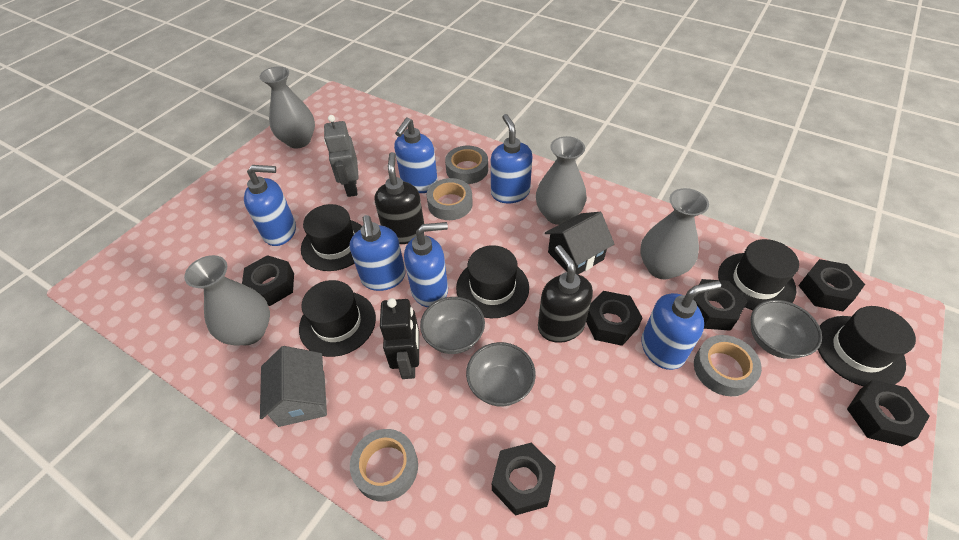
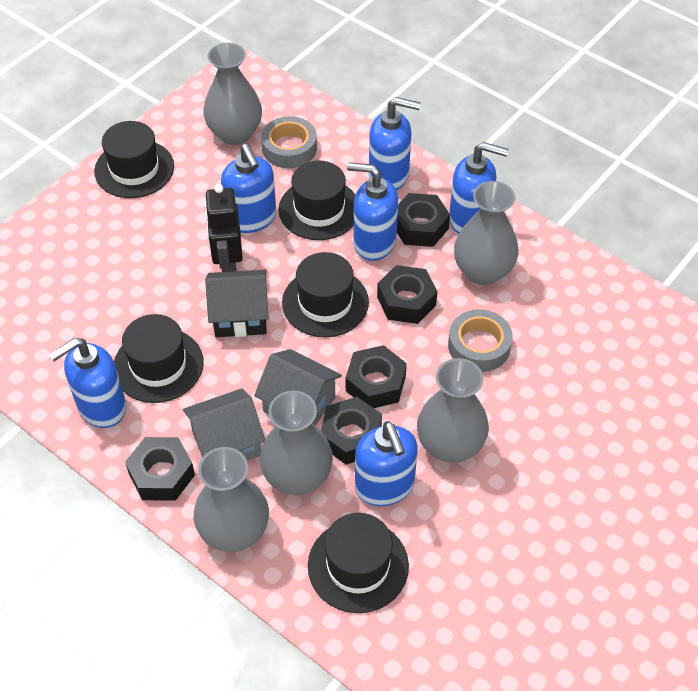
black nut: [242,255,294,306] [492,443,556,515] [586,291,643,346] [694,279,748,331] [798,259,865,311] [847,380,930,446] = 6 -> [125,437,195,501] [321,397,382,465] [346,345,407,408] [377,265,438,324] [397,193,450,247] = 5
black soap dispenser: [375,152,424,244] [538,245,593,343] = 2 -> none = 0
grey bowl: [420,297,485,354] [466,342,536,407] [751,300,822,359] = 3 -> none = 0
grey house: [260,346,327,427] = 1 -> [183,388,265,461] [254,349,342,426] = 2
grey robot: [324,115,359,197] = 1 -> none = 0
grey tape: [350,429,418,502] [427,178,473,220] [445,146,488,184] [694,335,762,396] = 4 -> [261,116,317,168] [448,309,513,372] = 2
grey vase: [184,255,270,345] [260,66,315,148] [536,136,587,225] [640,188,709,280] = 4 -> [194,447,269,552] [203,43,262,145] [260,391,333,495] [417,358,489,462] [454,181,519,285] = 5

